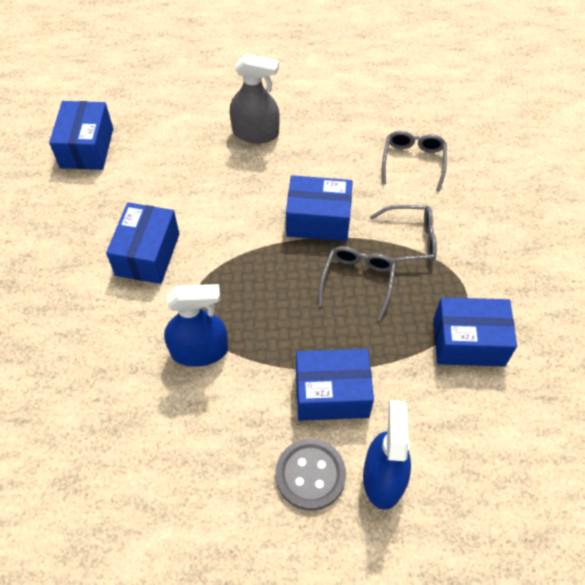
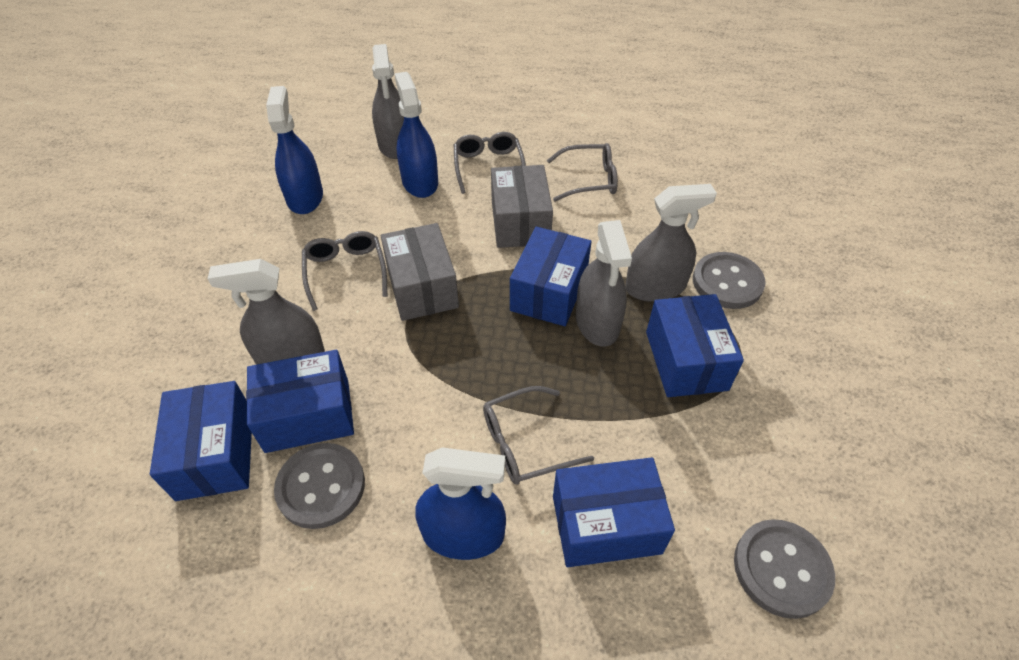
blue spray bottle: [164,284,228,367] [363,400,411,510] = 2 -> [266,86,323,214] [395,72,438,198] [415,447,506,560] = 3
grey box: none = 0 -> [381,223,459,321] [491,165,553,248] = 2
grey button: [276,439,346,511] = 1 -> [274,443,365,529] [693,252,766,309] [734,519,835,619] = 3
grey glasses: [318,246,396,321] [370,205,437,262] [382,131,447,192] = 3 -> [302,231,387,311] [454,132,526,194] [483,386,594,485] [547,143,618,201] = 4
grey spray bottle: [230,54,280,143] = 1 -> [207,259,325,365] [372,44,404,159] [576,220,632,347] [625,184,717,302] = 4

